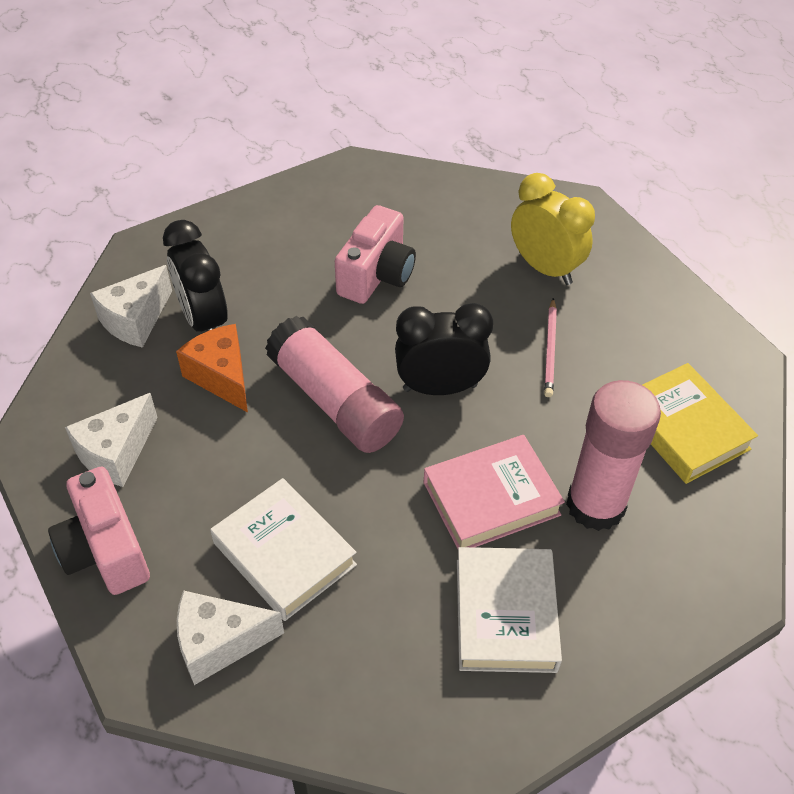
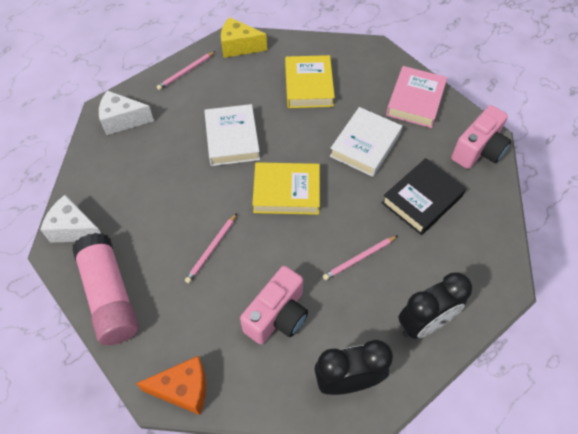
black book: none = 0 -> [382,158,466,235] = 1
pink glue stick: [265,316,404,453] [566,380,661,531] = 2 -> [72,233,139,345] = 1
pink pencil: [544,298,557,397] = 1 -> [157,51,215,90] [185,213,237,283] [323,236,397,280] = 3
white cheese: [65,393,158,487] [90,265,172,348] [177,590,284,685] = 3 -> [40,195,101,243] [99,90,154,135] = 2
yellow book: [642,363,758,484] = 1 -> [252,162,320,215] [285,55,335,108] = 2
yellow cheese: none = 0 -> [221,17,267,58] = 1
yellow clock: [511,173,595,285] = 1 -> none = 0

